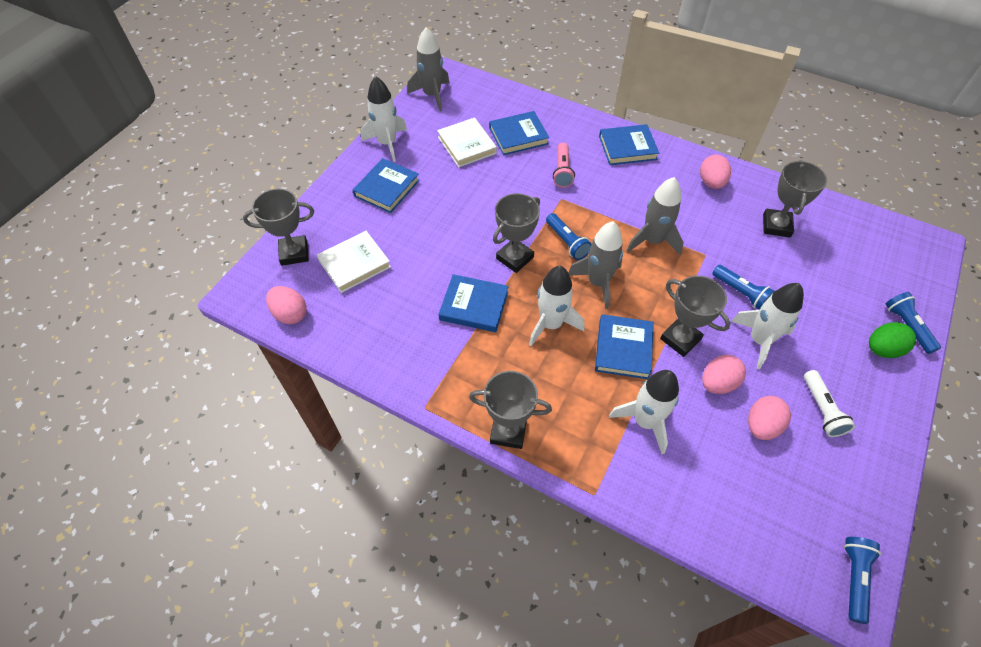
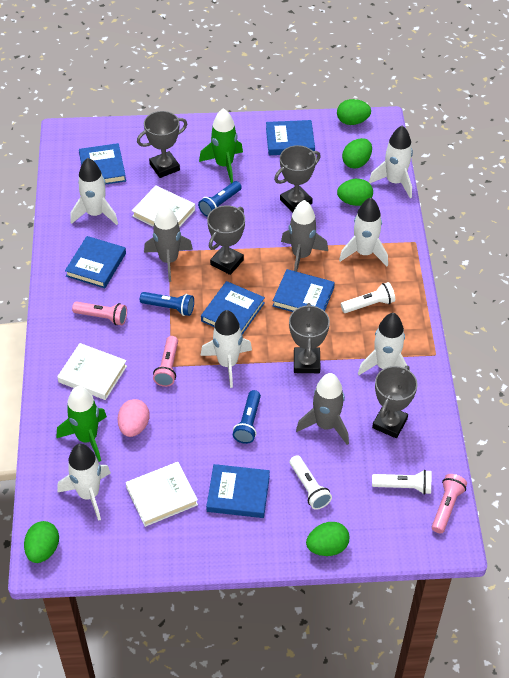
blue book: [353,158,420,213] [439,274,509,332] [489,111,549,155] [595,314,654,379] [599,124,659,165] = 5 -> [65,236,126,288] [79,143,126,184] [201,281,265,335] [206,464,270,518] [266,120,315,155] [273,269,335,312] = 6
blue flashlight: [546,213,592,260] [712,265,775,310] [844,537,881,624] [886,292,941,354] = 4 -> [140,292,194,316] [198,181,242,217] [233,390,261,444] = 3
green egg: [869,322,916,358] = 1 -> [24,521,59,563] [306,522,350,556] [337,99,371,125] [337,179,373,206] [342,138,372,169] = 5
green rocket: none = 0 -> [57,386,107,462] [199,108,243,183] = 2
pink egg: [266,286,307,324] [700,155,731,189] [702,355,746,394] [748,396,791,440] = 4 -> [118,399,150,437] = 1
pink flashlight: [553,143,575,188] = 1 -> [72,301,127,325] [153,336,178,387] [432,474,467,534] = 3
white book: [317,231,391,293] [437,117,497,167] = 2 -> [57,343,127,400] [126,462,198,527] [132,185,195,228] = 3
white flashlight: [804,370,855,437] = 1 -> [290,455,332,510] [341,282,395,313] [372,470,431,495] = 3
white rocket: [361,76,407,162] [529,266,584,346] [609,370,679,454] [731,283,804,370] = 4 -> [57,444,111,521] [70,158,118,225] [200,310,252,388] [339,198,388,266] [358,313,410,375] [369,125,413,198] = 6

